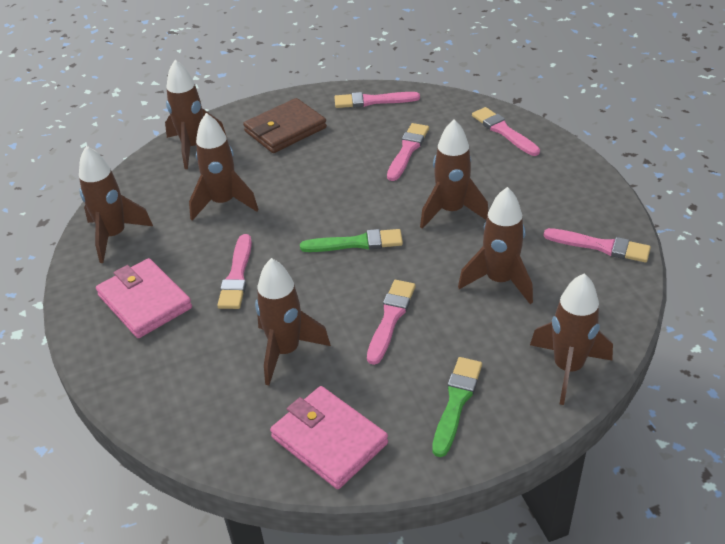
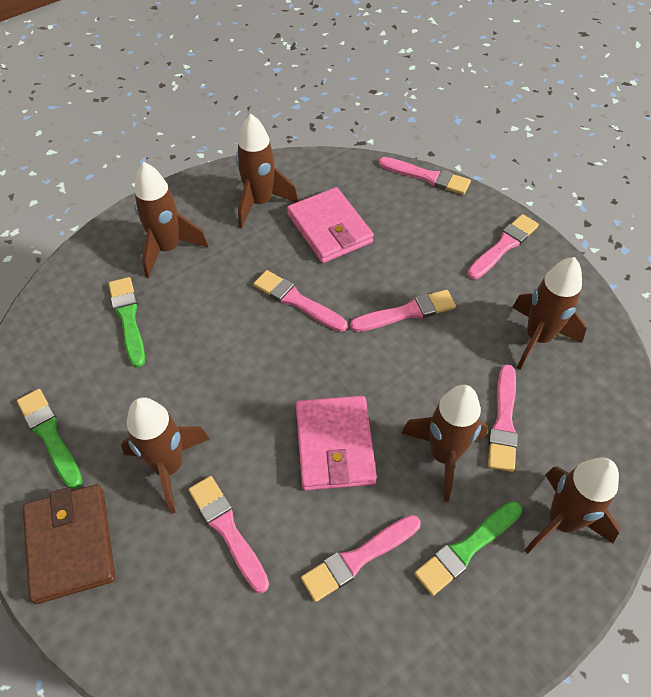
brown rocket: [79,146,153,263] [165,60,227,169] [189,113,258,220] [255,258,331,386] [420,119,489,229] [458,187,533,304] [530,273,613,405] = 7 -> [121,397,209,514] [134,162,208,278] [236,114,298,228] [401,385,488,502] [512,257,586,369] [524,458,620,554] = 6
green brush: [300,229,403,252] [432,357,482,457] = 2 -> [17,389,82,489] [109,277,145,368] [414,501,522,596] = 3
pink brush: [217,234,252,309] [335,92,420,108] [367,280,416,365] [387,123,429,181] [472,107,540,156] [544,228,651,262] = 6 -> [188,476,269,593] [254,270,347,332] [301,515,421,602] [350,290,456,332] [379,157,471,195] [467,214,539,279] [488,364,518,472] = 7

